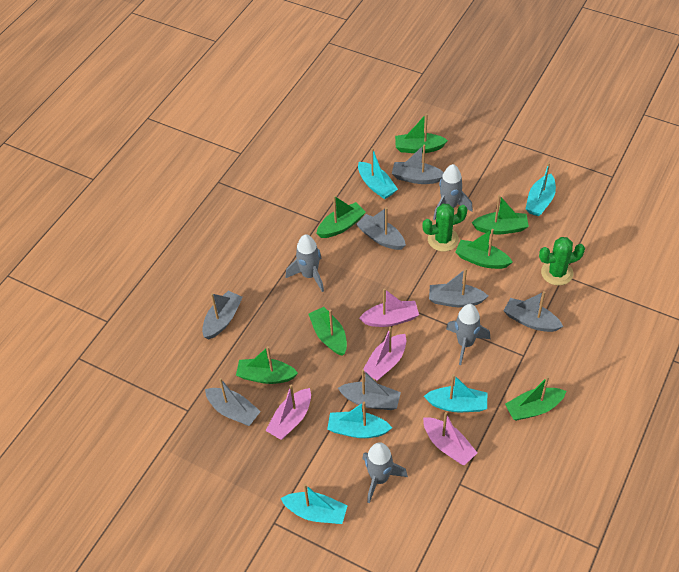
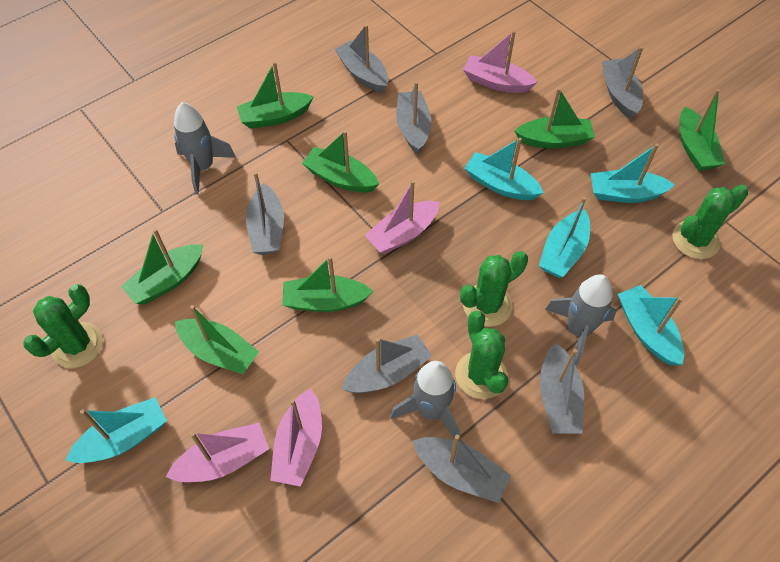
green cactus: [422,204,467,252] [539,237,585,286] = 2 -> [23,284,103,368] [455,310,508,399] [460,251,528,327] [673,185,748,259] = 4
grey rocket: [286,234,324,292] [362,442,408,503] [433,164,473,220] [446,304,490,365] = 4 -> [174,102,236,195] [390,361,460,441] [545,275,616,366] = 3

